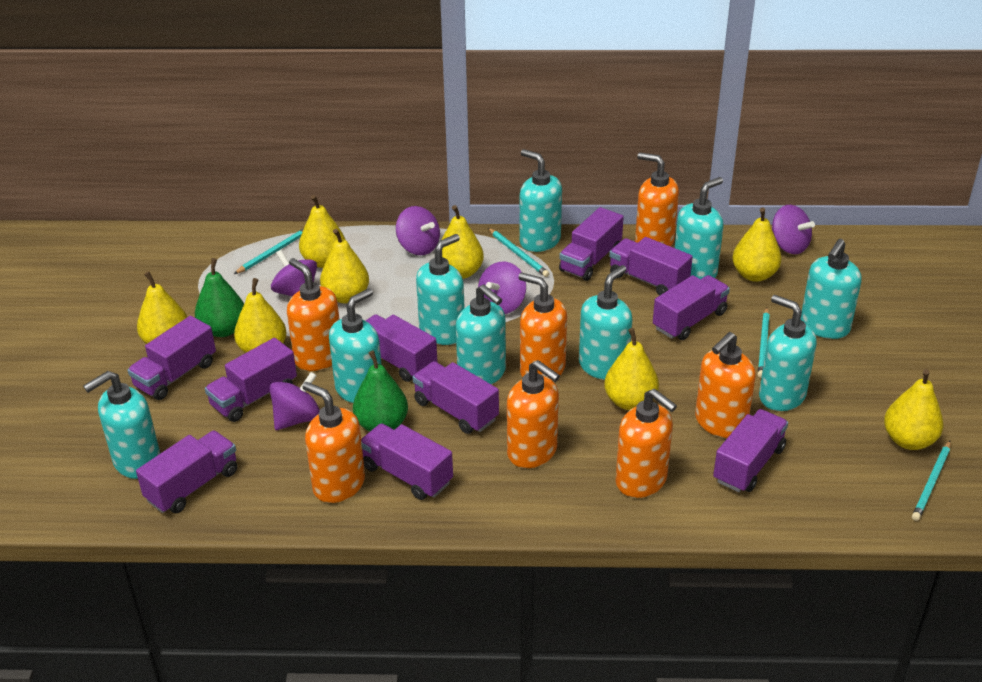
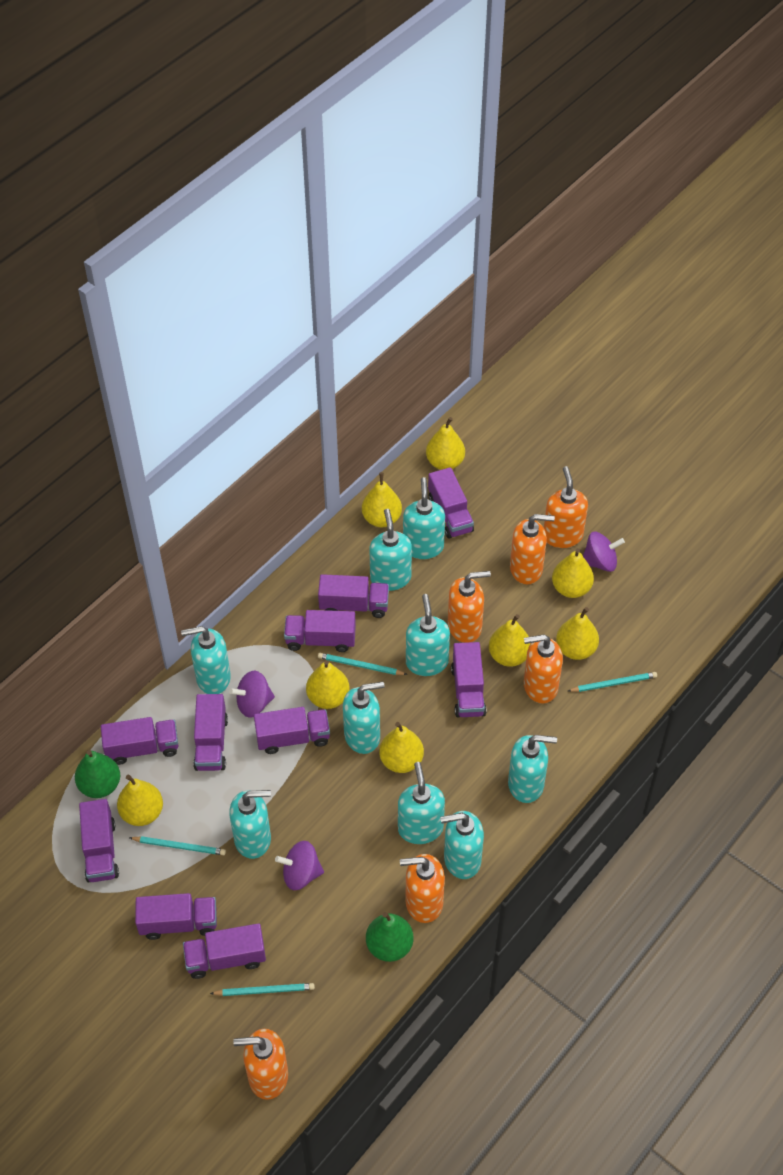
orange soap dispenser: [287,258,339,371] [303,382,365,503] [507,360,560,468] [518,272,567,381] [616,388,677,498] [635,152,679,246] [695,332,756,438] = 7 -> [233,1029,288,1100] [400,854,445,923] [448,571,491,643] [510,514,555,585] [524,634,563,703] [544,466,588,548] = 6
purple spinning top: [270,372,320,430] [271,250,317,296] [396,206,440,255] [478,262,526,314] [772,205,815,254] = 5 -> [229,671,275,718] [275,841,324,890] [583,532,625,572] = 3

